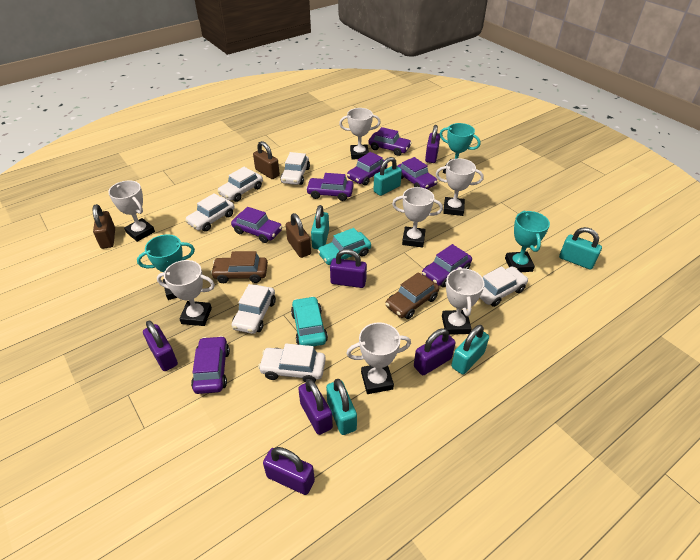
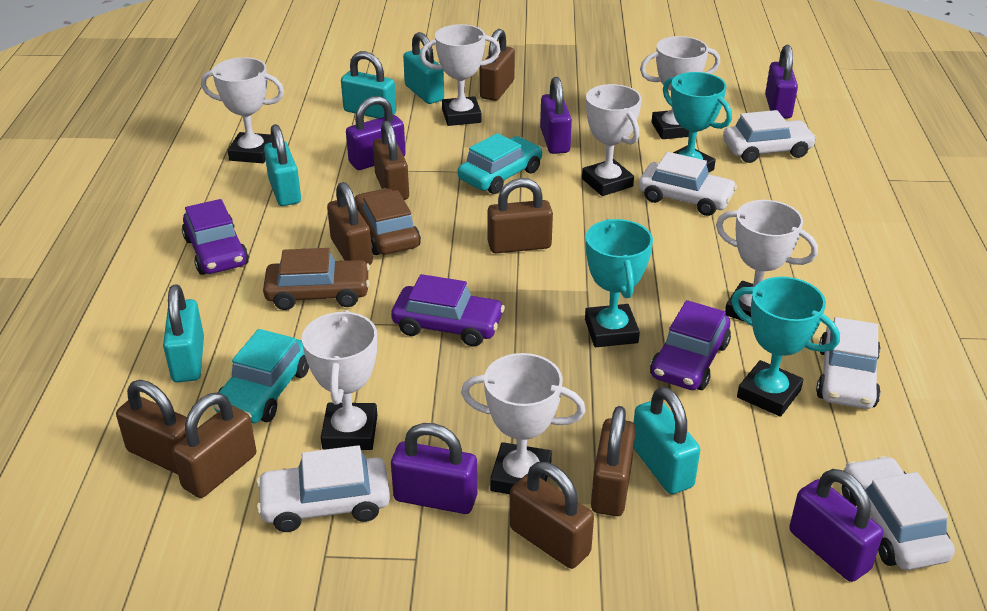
brown padlock: [93,204,115,249] [253,141,280,179] [286,213,311,258] = 3 -> [116,380,187,475] [172,393,256,498] [327,182,373,265] [373,121,409,200] [480,29,515,101] [487,178,553,253] [510,462,594,569] [591,406,636,516] = 8
purple car: [191,336,230,394] [231,207,282,243] [306,173,354,201] [347,152,387,185] [368,127,412,156] [397,157,438,189] [422,244,472,287] = 7 -> [182,199,249,275] [391,274,505,346] [650,300,731,390] = 3
purple padlock: [143,321,178,371] [263,447,315,495] [298,379,333,435] [330,249,367,288] [414,328,456,375] [425,125,440,163] = 6 -> [346,96,406,170] [391,423,477,514] [540,77,572,154] [765,45,798,118] [789,469,883,582] = 5
white car: [185,193,235,232] [217,167,263,202] [232,284,276,334] [258,344,326,383] [280,152,310,185] [480,266,528,307] = 6 -> [256,445,390,532] [639,152,737,216] [723,110,817,163] [816,317,881,409] [842,456,955,570] = 5

